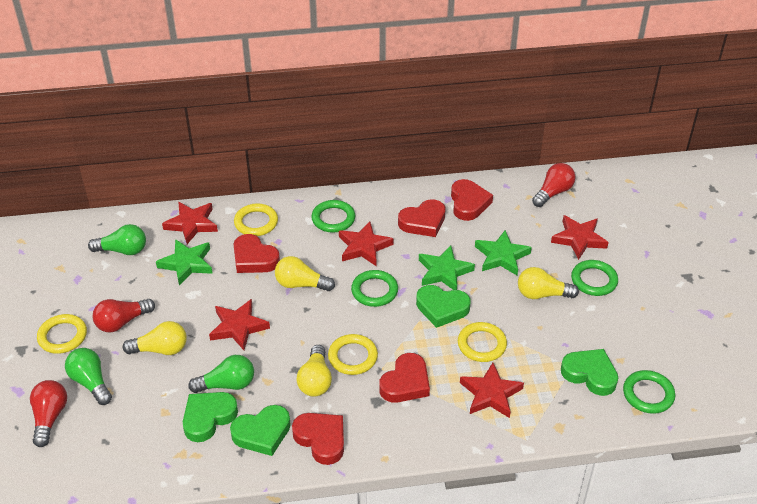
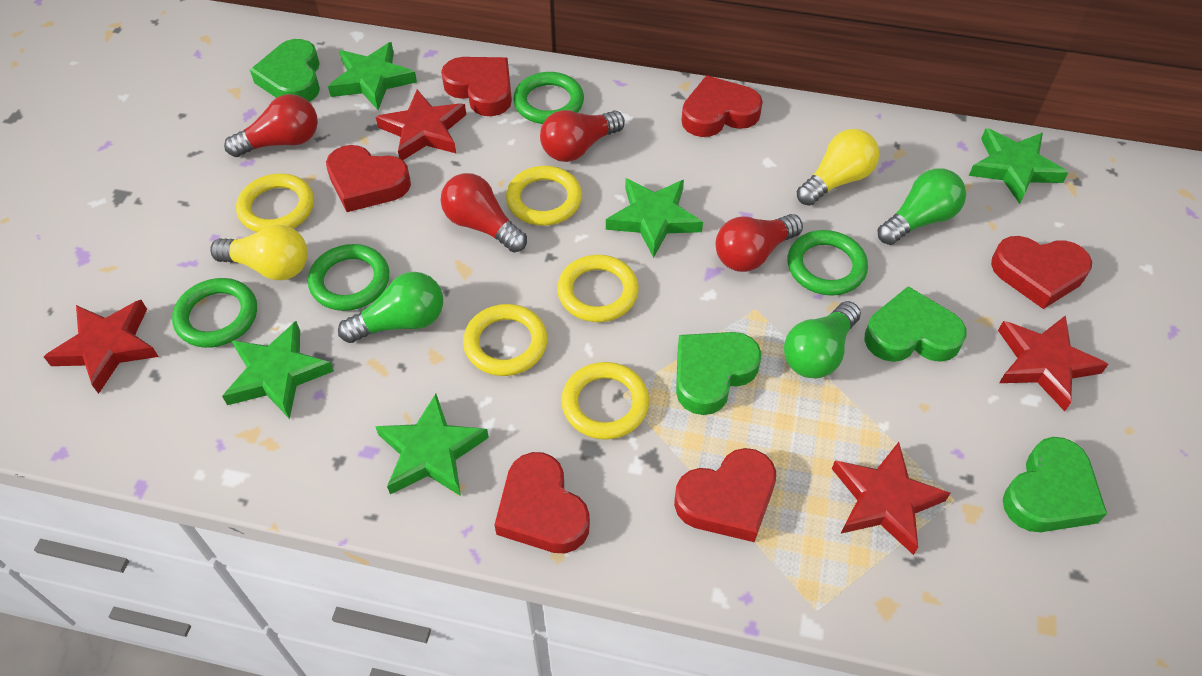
green star: [156,239,213,286] [419,245,475,290] [475,230,532,275] = 3 -> [222,321,334,419] [328,42,417,110] [375,394,489,496] [606,178,703,258] [969,128,1068,204] = 5
red heart: [233,234,280,273] [292,413,344,465] [379,353,430,403] [398,199,446,237] [451,179,493,221] = 5 -> [326,145,411,212] [441,57,512,116] [495,452,590,554] [674,448,776,542] [681,75,763,137] [991,236,1092,309] = 6
red light bulb: [30,380,67,447] [93,299,155,333] [532,163,575,207] = 3 -> [224,94,318,157] [441,173,527,252] [540,110,625,162] [716,214,803,272] = 4
red star: [162,202,218,244] [209,299,270,350] [339,221,393,266] [460,363,524,418] [551,215,609,260] = 5 -> [44,300,159,394] [376,89,466,160] [832,442,950,555] [998,315,1109,411] = 4
yellow light bulb: [123,321,187,355] [275,256,335,291] [297,345,332,397] [518,267,579,299] = 4 -> [210,225,308,280] [797,129,879,206] = 2
yellow ring: [37,314,87,354] [234,203,278,236] [328,334,378,375] [458,322,507,362] = 4 -> [236,173,314,232] [463,304,548,376] [506,166,582,226] [557,255,639,322] [561,362,649,440] = 5

